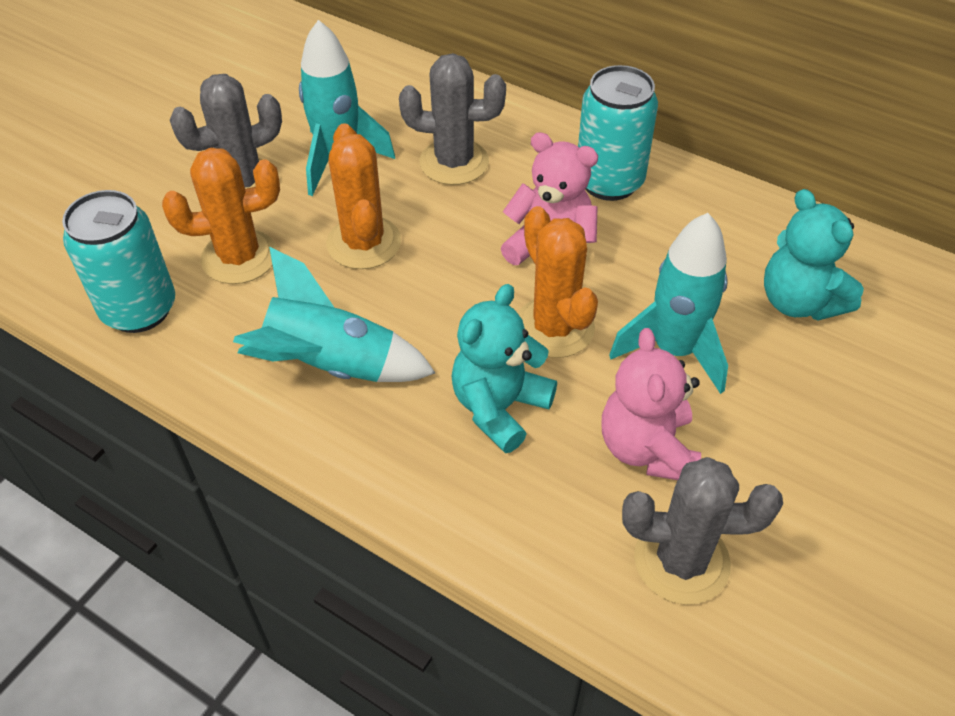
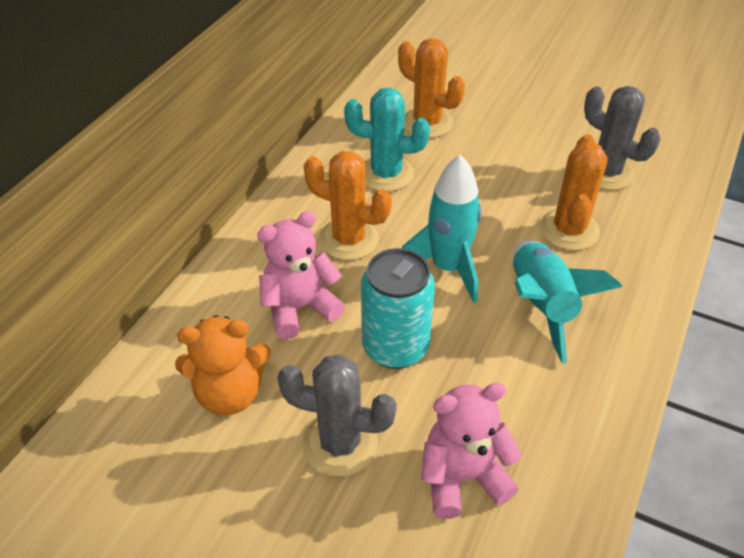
grey cactus: [170,74,282,189] [399,53,506,185] [622,457,783,605] = 3 -> [277,355,397,477] [584,86,660,190] = 2
orange teddy bear: none = 0 -> [175,315,271,416] = 1
turquoise cactus: none = 0 -> [344,87,430,192] = 1
turquoise can: [62,190,175,333] [578,65,658,201] = 2 -> [361,248,435,369] = 1
turquoise rocket: [233,247,435,382] [299,20,395,196] [609,213,728,394] = 3 -> [402,155,481,303] [513,239,623,364] = 2
turquoise teddy bear: [451,284,557,453] [764,189,864,320] = 2 -> none = 0

